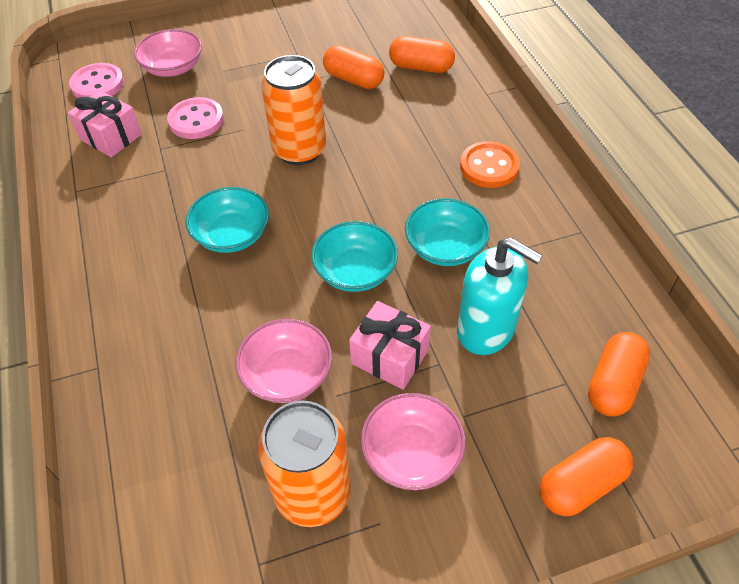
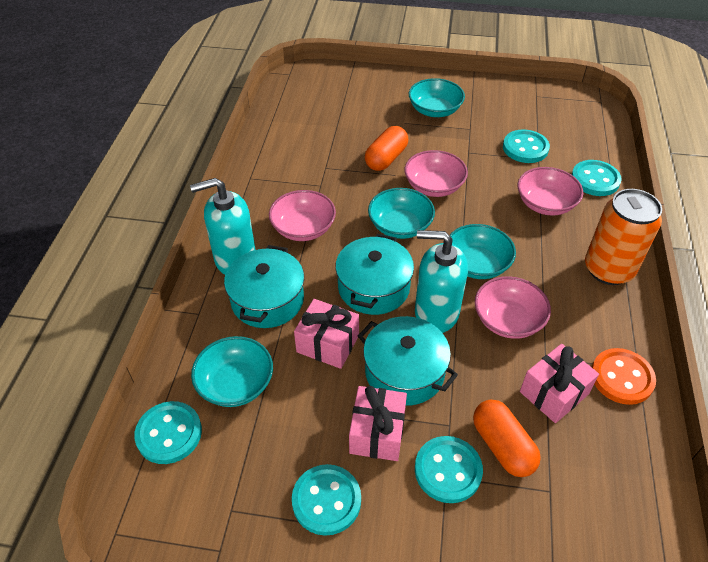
orange can: [258,401,351,527] [261,55,326,165] = 2 -> [585,189,662,285] = 1
orange capsule: [323,45,385,89] [389,36,455,73] [539,437,633,516] [588,332,650,417] = 4 -> [365,126,408,171] [473,399,541,477] = 2
pink bowl: [134,29,202,77] [236,319,332,403] [361,393,466,490] = 3 -> [269,190,336,241] [405,150,468,197] [475,276,551,339] [518,167,583,216] = 4
pink button: [69,63,124,98] [167,97,224,139] = 2 -> none = 0
pink gift: [68,90,142,157] [349,301,431,390] = 2 -> [294,299,359,369] [349,386,407,461] [520,344,599,423] = 3
turquoise bowl: [186,187,269,253] [311,221,398,292] [405,198,490,266] = 3 -> [191,336,273,407] [368,188,435,239] [409,78,465,117] [450,224,516,279] = 4
turquoise button: none = 0 -> [134,401,202,464] [292,464,361,536] [415,436,483,503] [503,129,550,163] [572,160,622,196] = 5
turquoise pot: none = 0 -> [224,245,304,328] [335,234,414,315] [358,316,458,406] = 3
turquoise soap dispenser: [457,237,543,355] = 1 -> [190,178,255,275] [415,230,468,333] = 2

